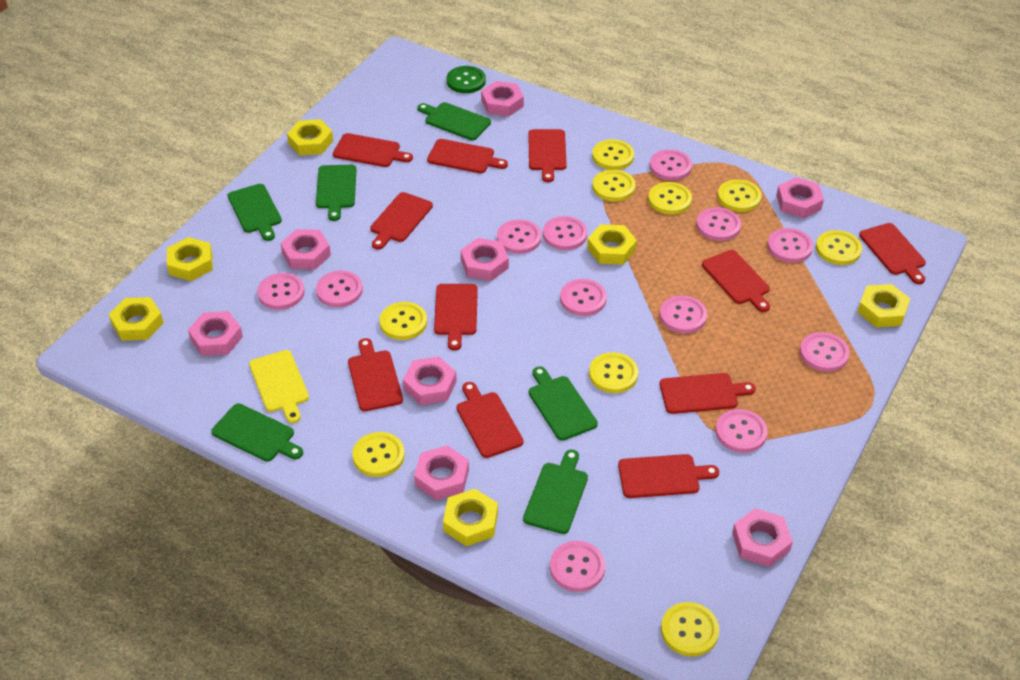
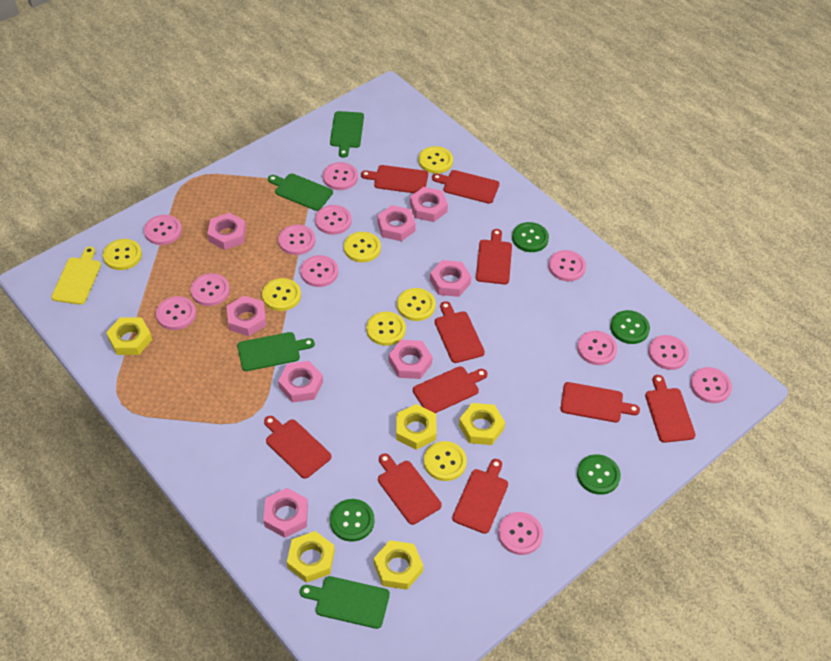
green button: [446,66,486,93] = 1 -> [330,499,374,542] [512,222,549,252] [577,454,621,495] [610,310,650,344] = 4
green cutting board: [211,404,303,461] [228,184,282,241] [316,165,356,221] [417,102,491,140] [523,449,588,534] [529,366,598,441] = 6 -> [237,332,315,371] [268,173,333,211] [300,576,390,629] [330,111,364,158] = 4
red cutting board: [333,133,413,167] [348,338,403,411] [370,192,433,250] [427,139,508,173] [434,284,478,351] [457,382,524,458] [528,129,567,182] [618,454,719,498] [660,373,756,414] [702,250,770,312] [859,223,926,284] = 11 -> [264,416,331,479] [361,165,428,193] [378,453,442,525] [413,366,487,413] [432,170,499,204] [435,301,485,363] [452,459,508,534] [476,229,512,284] [560,382,640,423] [645,375,696,443] = 10
yellow button: [352,432,405,477] [380,302,427,340] [589,352,638,393] [592,139,634,170] [592,170,636,202] [648,182,692,215] [661,602,719,656] [718,179,762,212] [816,230,862,265] = 9 -> [103,239,142,270] [262,278,301,311] [344,232,381,262] [367,312,406,346] [397,288,436,321] [419,146,453,174] [424,441,467,481] = 7
yellow nut: [109,297,164,341] [167,237,213,281] [287,119,333,155] [443,489,498,546] [587,224,637,265] [858,284,910,328] = 6 -> [106,317,152,355] [287,531,335,583] [374,540,423,590] [396,404,437,450] [459,403,505,445] = 5

